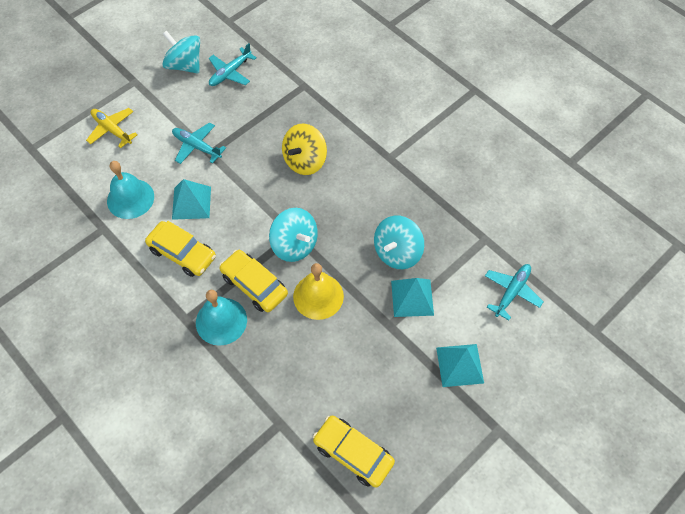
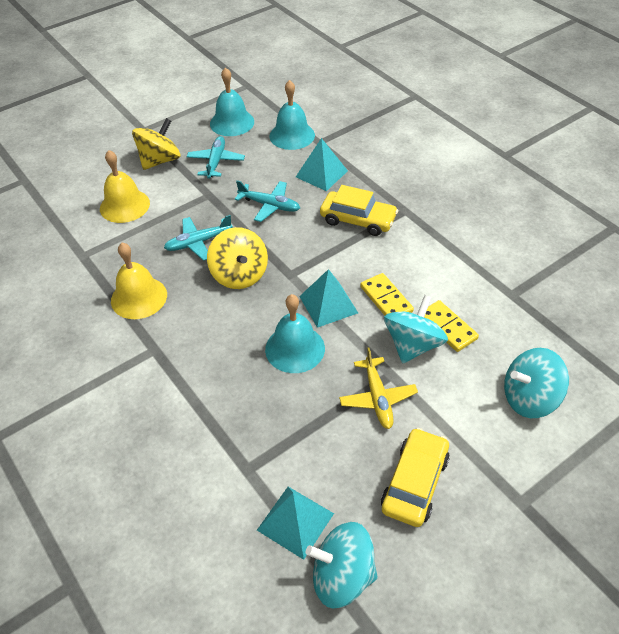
turquoise bell: [107,161,154,219] [196,290,247,346] = 2 -> [210,67,254,136] [265,294,325,373] [270,80,315,150] = 3
yellow bell: [293,263,344,320] = 1 -> [100,150,150,223] [111,243,167,319] = 2
yellow car: [145,221,216,277] [219,250,288,312] [313,415,395,488] = 3 -> [320,185,398,236] [381,428,450,527] = 2
yellow domino: none = 0 -> [360,273,414,316] [424,300,479,352] = 2
yellow spinning top: [282,124,327,175] = 1 -> [132,118,181,170] [207,227,268,289] = 2

